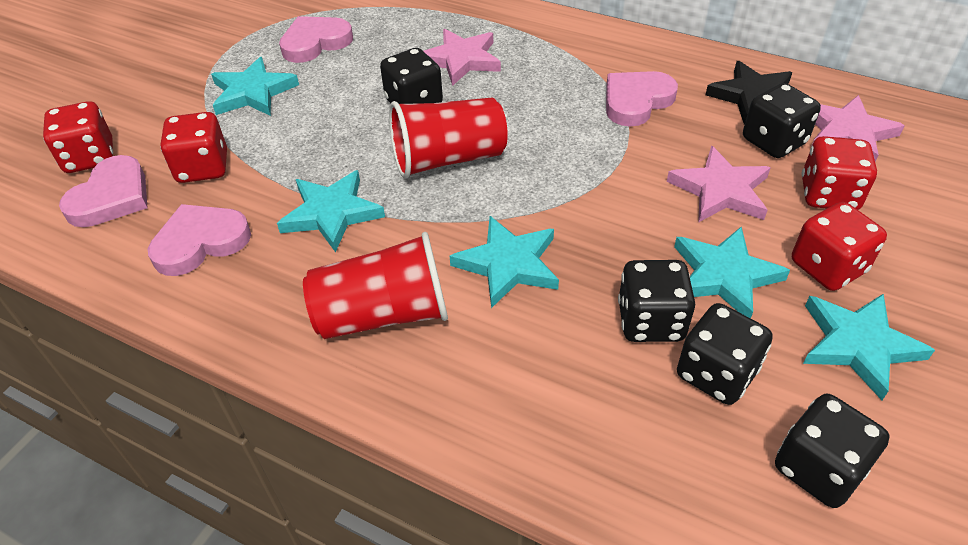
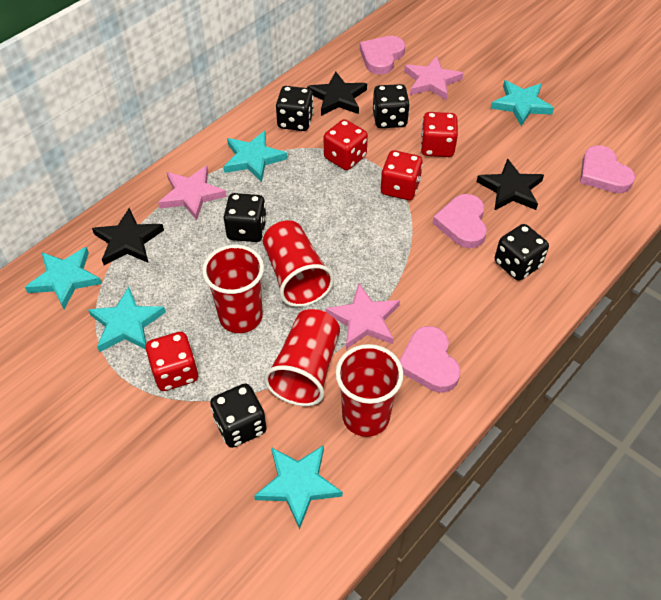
black star: [706,61,792,124] = 1 -> [92,208,164,265] [307,71,367,116] [477,158,544,211] = 3
red cup: [303,232,448,339] [389,97,508,179] = 2 -> [202,245,264,333] [263,220,334,307] [264,309,340,406] [335,344,404,437] = 4

